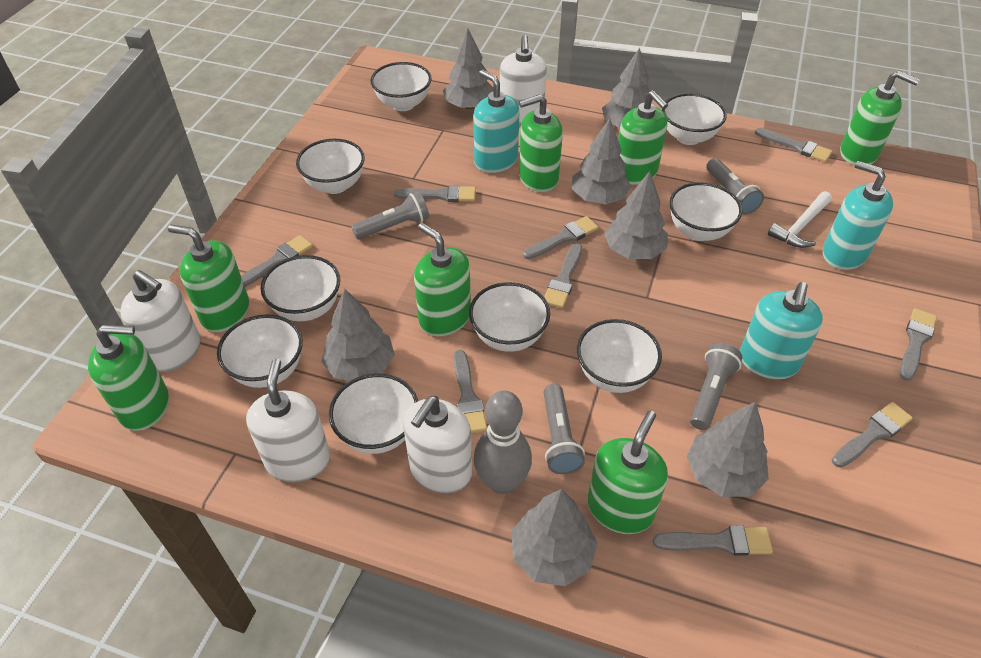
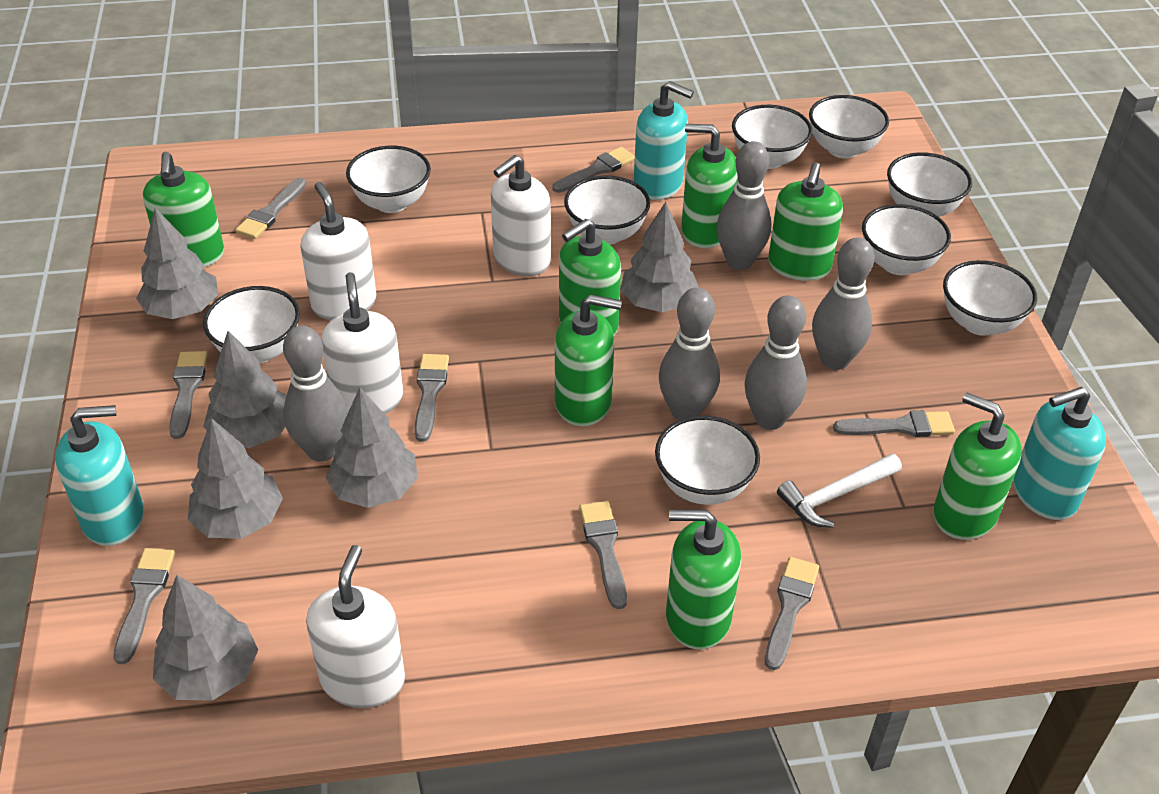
grey bowling pin: [474,390,532,494] = 1 -> [283,326,348,462] [659,288,720,420] [717,141,771,270] [745,295,807,430] [812,238,874,370] = 5
grey brush: [241,235,313,287] [394,185,476,202] [453,350,487,433] [523,216,599,259] [544,243,582,308] [653,525,773,556] [755,128,833,162] [832,402,913,468] [900,308,937,381] = 9 -> [113,548,175,664] [169,351,208,439] [235,178,306,239] [414,354,449,442] [553,147,635,193] [579,501,627,609] [765,557,819,670] [833,410,955,437] = 8
grey flashlight: [351,192,429,239] [544,384,585,474] [690,343,743,430] [706,158,764,214] = 4 -> none = 0
grey tree: [322,289,395,381] [443,28,493,109] [511,489,598,586] [572,118,631,204] [602,48,653,128] [604,171,668,259] [687,402,769,497] = 7 -> [136,208,218,319] [153,575,258,701] [188,418,283,539] [203,331,287,448] [326,387,418,508] [620,202,699,312] = 6

